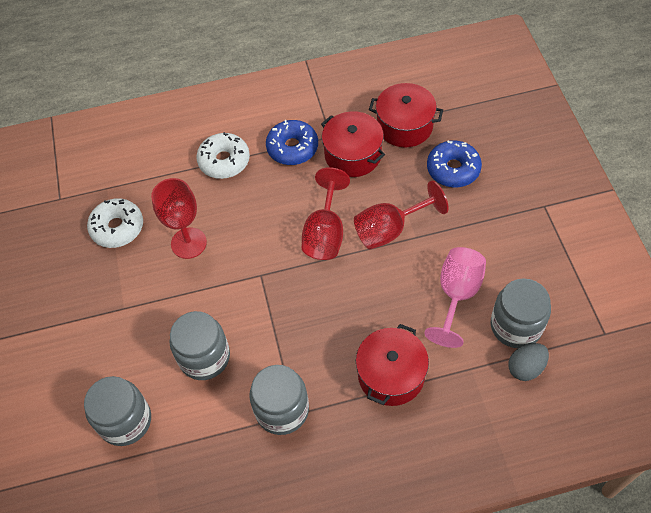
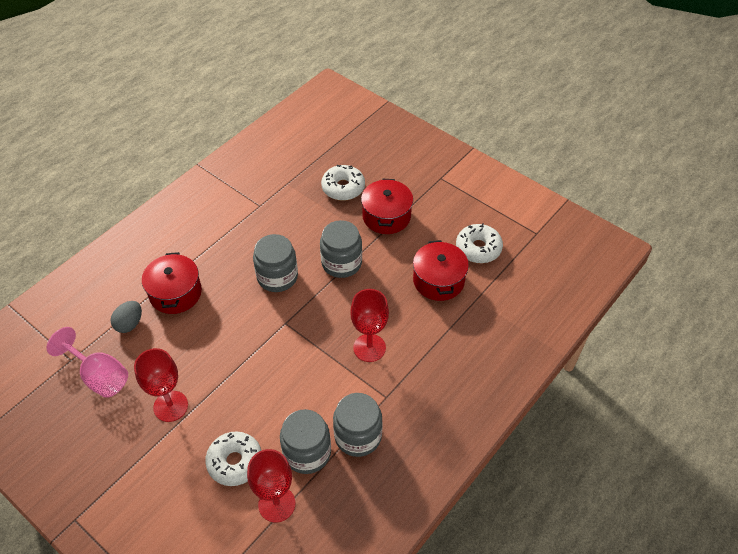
blue donut: [266,120,318,165] [427,140,482,187] = 2 -> none = 0
white donut: [87,198,143,248] [196,132,250,179] = 2 -> [205,431,261,486] [321,165,365,201] [456,223,503,263] = 3

